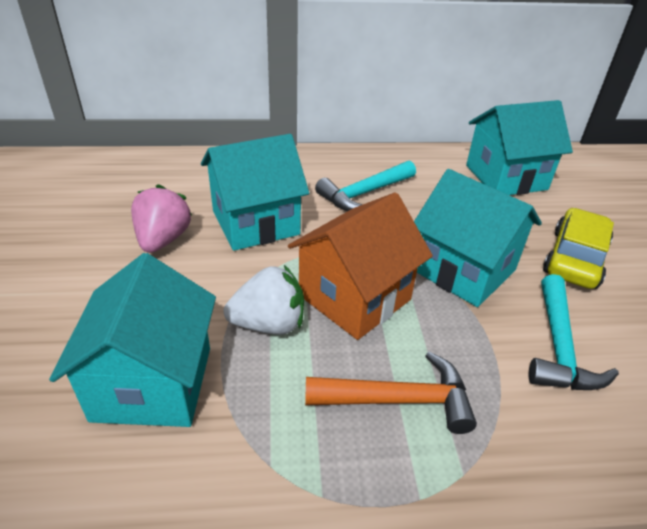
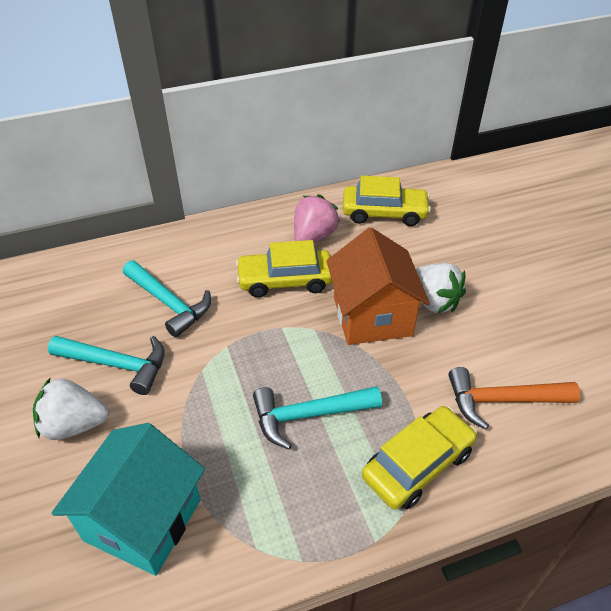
turquoise hammer: [315,160,416,211] [529,274,619,390] = 2 -> [48,336,165,395] [123,260,211,338] [253,386,382,450] = 3
turquoise house: [49,253,216,427] [201,134,309,251] [414,169,542,307] [466,100,573,195] = 4 -> [51,423,205,576] = 1
white strawberry: [224,265,304,335] = 1 -> [33,377,109,440] [416,263,466,313] = 2
yellow car: [543,208,614,289] = 1 -> [236,240,332,298] [343,176,431,226] [362,406,477,509] = 3

